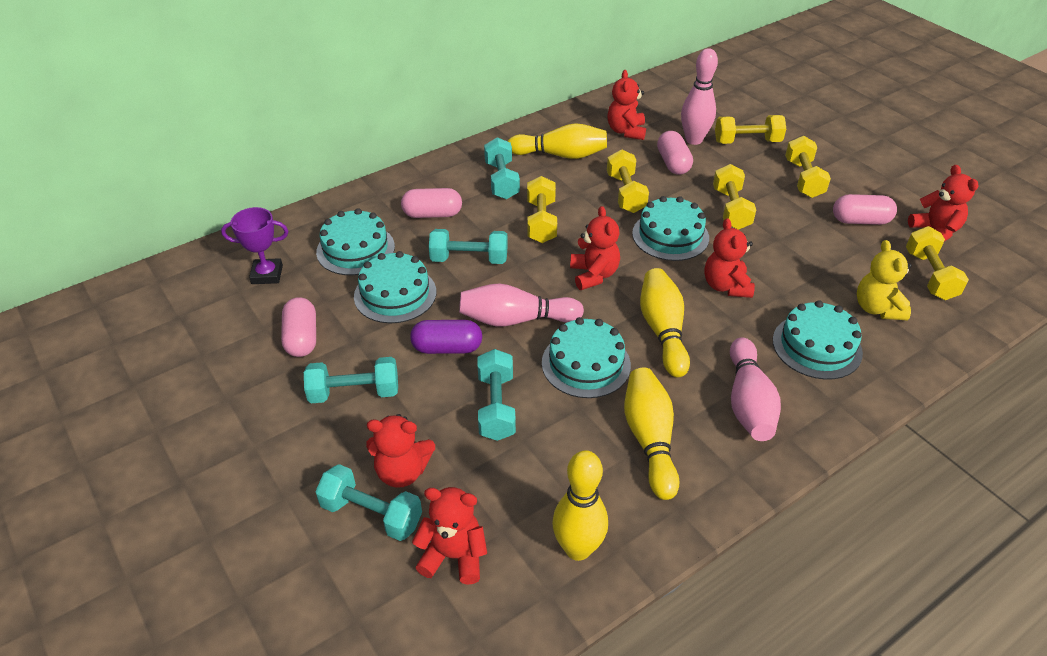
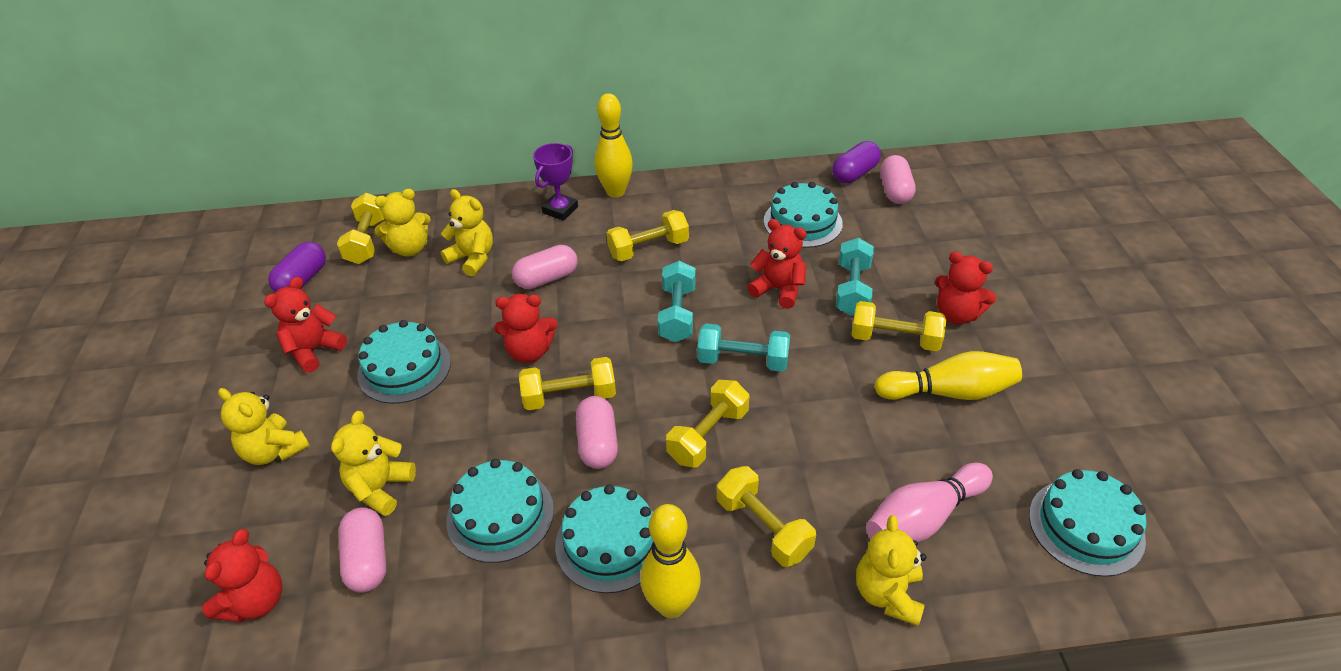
pink bowling pin: [459,284,584,327] [681,48,718,145] [730,337,781,441] = 3 -> [866,463,993,542] = 1
purple capsule: [410,320,482,354] = 1 -> [268,242,326,292] [832,141,881,183] = 2
red teddy bear: [366,414,435,488] [412,487,487,585] [570,206,620,290] [607,70,646,140] [704,218,755,298] [908,165,978,241] = 6 -> [202,529,282,622] [264,277,347,372] [494,294,558,363] [748,219,807,309] [935,252,996,324] = 5
turquoise dumbbell: [304,357,398,403] [315,464,422,541] [429,229,508,264] [477,349,516,441] [484,137,520,199] = 5 -> [658,261,696,342] [697,324,790,372] [836,238,874,316] = 3
yellow bowling pin: [508,123,607,159] [552,450,608,561] [624,368,680,500] [640,268,690,377] = 4 -> [594,93,633,198] [640,504,701,618] [875,351,1022,400] = 3
yellow teddy bear: [857,240,912,320] = 1 -> [218,388,310,465] [331,411,416,516] [374,189,431,256] [440,189,493,276] [856,515,926,626] = 5

